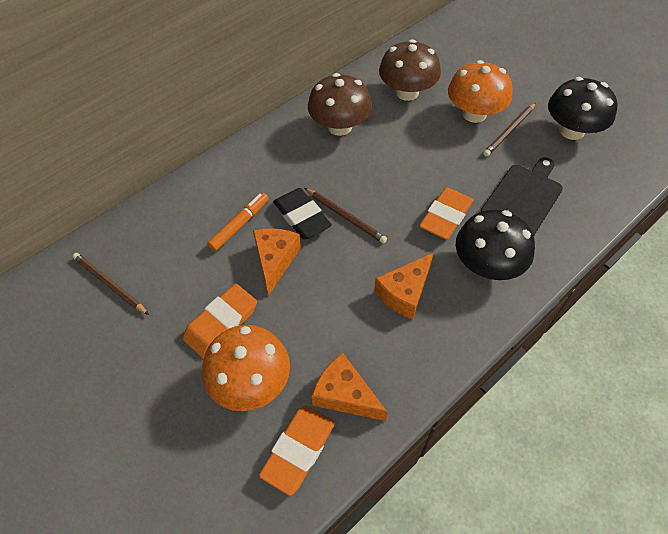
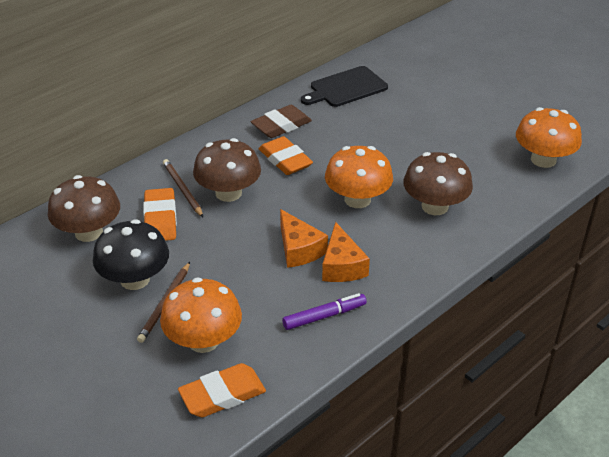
black eraser: [273,188,332,239] = 1 -> none = 0
black mushroom: [456,210,535,280] [548,77,618,140] = 2 -> [93,219,169,290] = 1
brown eraser: none = 0 -> [251,105,312,138] = 1
brown mushroom: [308,73,372,136] [379,39,441,101] = 2 -> [48,175,120,242] [193,138,261,202] [403,152,473,215] = 3
brown pencil: [72,253,149,315] [305,188,387,244] [483,103,536,157] = 3 -> [137,262,190,343] [163,159,203,217] = 2
orange cheese: [253,228,301,296] [311,353,388,421] [374,253,434,320] = 3 -> [280,209,328,268] [322,222,370,282] = 2
orange marker: [207,193,269,251] = 1 -> none = 0
orange mushroom: [202,325,290,411] [448,60,513,123] = 2 -> [160,277,242,353] [325,146,393,208] [516,107,582,168] = 3
purple marker: none = 0 -> [282,293,367,330] = 1

